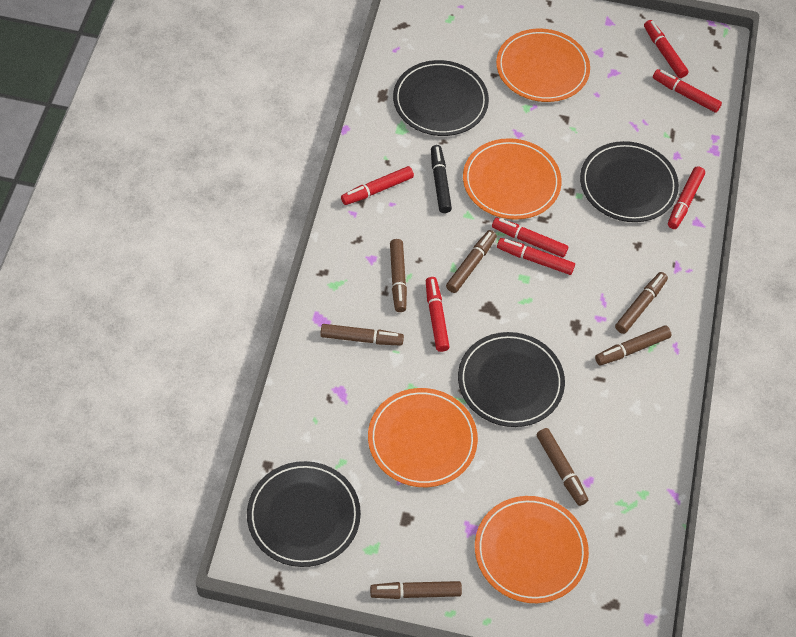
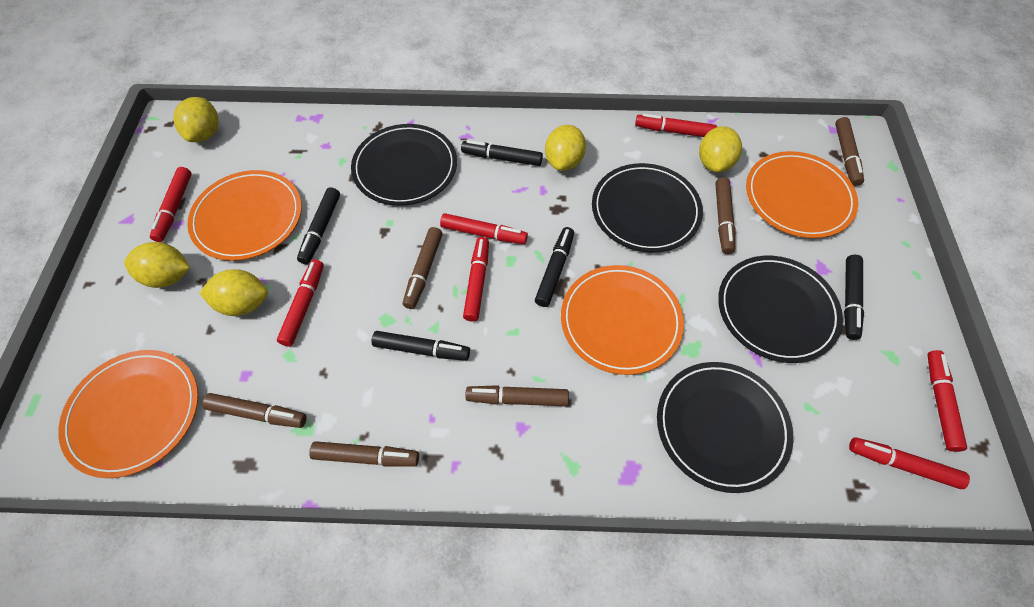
black marker: [431,145,452,213] = 1 -> [297,187,340,264] [372,331,470,361] [461,140,543,166] [535,227,574,307] [844,255,864,340] = 5
brown marker: [320,324,404,346] [370,581,462,599] [390,239,407,312] [446,230,497,293] [536,428,588,506] [595,325,672,365] [615,272,668,334] = 7 -> [202,393,307,428] [309,441,419,467] [403,227,443,309] [465,385,569,406] [715,177,735,254] [835,117,864,186] = 6
yellow lemon: none = 0 -> [124,242,190,288] [173,97,219,142] [200,269,268,316] [545,125,586,171] [699,126,742,173] = 5

